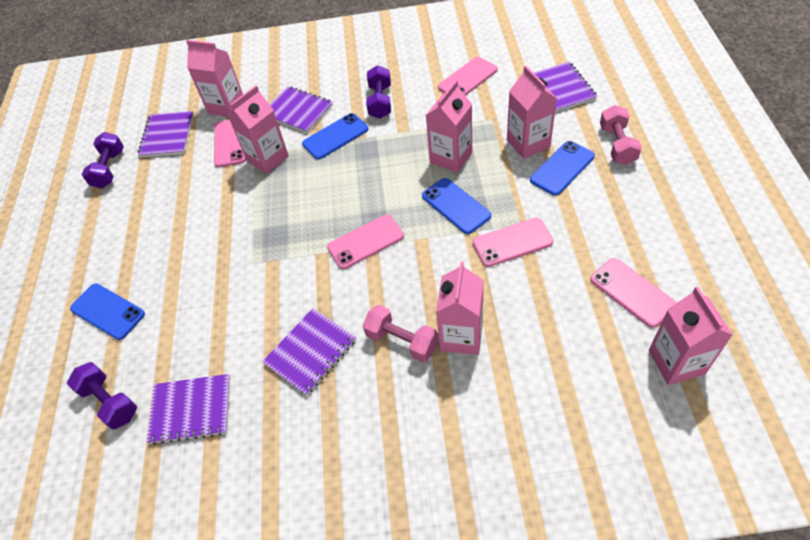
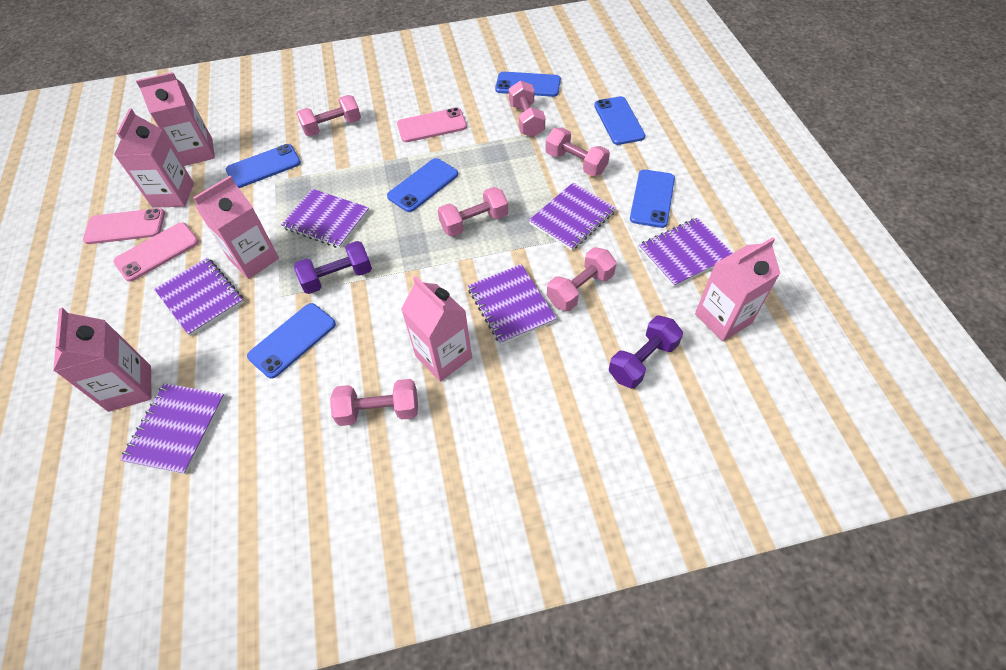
blue phone: [70,283,145,340] [302,113,369,160] [422,178,491,234] [530,141,595,196] = 4 -> [226,144,301,188] [247,303,336,378] [387,158,458,212] [495,72,561,97] [594,96,645,145] [630,170,675,228] = 6
pink dumbbell: [363,305,438,362] [600,105,642,165] = 2 -> [296,95,361,137] [330,379,418,426] [438,187,508,237] [509,80,545,137] [545,128,610,176] [547,247,617,311] = 6
pink phone: [214,120,246,168] [327,215,404,269] [438,57,498,96] [473,218,554,267] [590,258,676,328] = 5 -> [83,208,165,244] [113,222,199,282] [397,108,467,142] = 3
purple dumbbell: [67,362,137,429] [82,132,124,189] [366,65,391,119] = 3 -> [294,241,372,294] [609,316,683,389] = 2
purple notebook: [138,111,194,157] [146,374,230,445] [262,308,356,396] [270,86,333,133] [534,62,597,112] = 5 -> [120,383,225,474] [154,258,244,336] [281,189,369,248] [468,264,557,345] [529,183,616,251] [639,218,732,287] = 6

